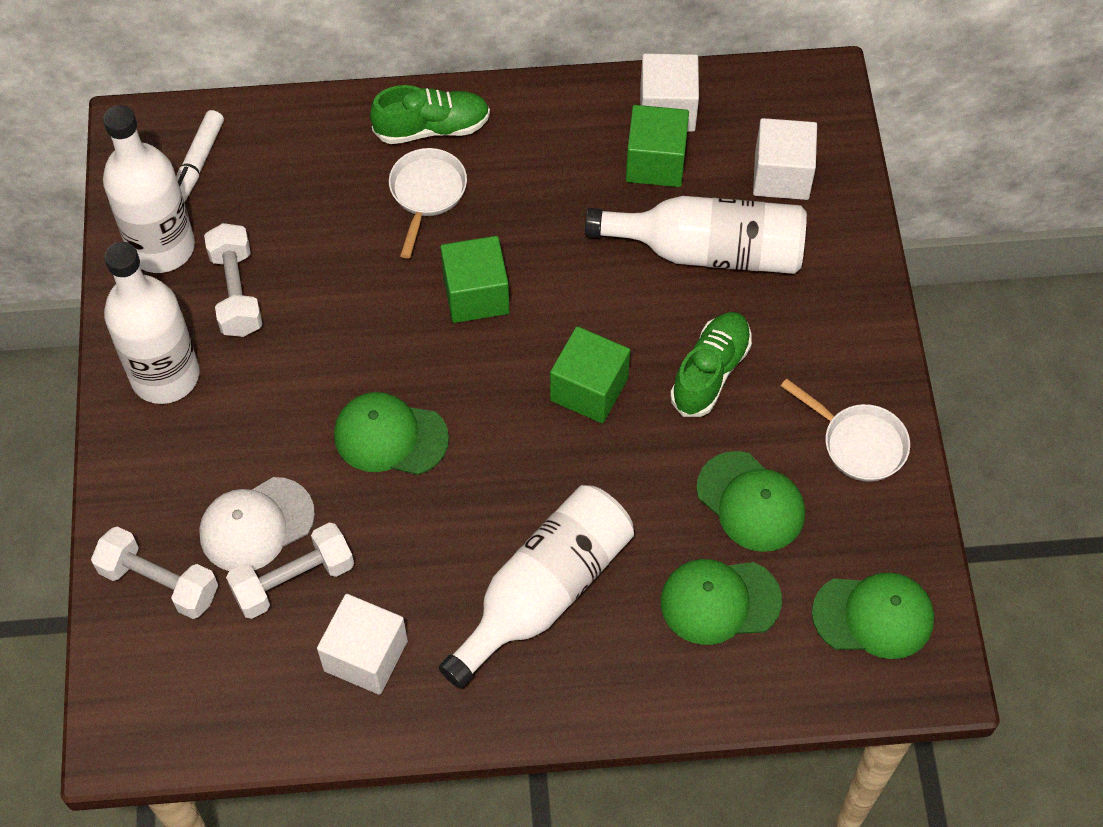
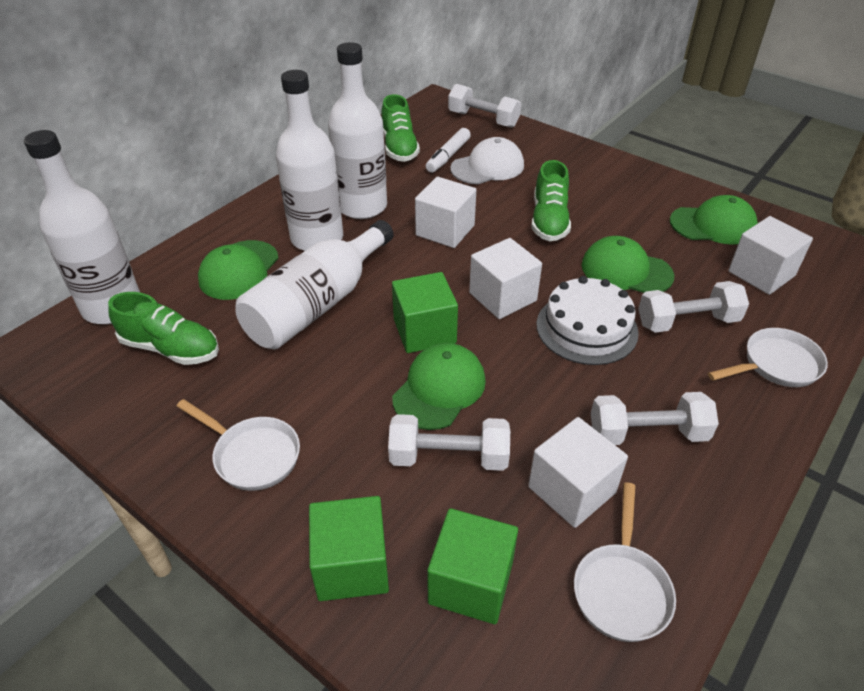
green shoe: [370,85,490,144] [670,312,752,417] = 2 -> [108,292,219,365] [381,94,420,162] [532,160,571,241] = 3
white cake: none = 0 -> [537,276,639,365] = 1
white cube: [317,594,408,695] [640,53,699,132] [753,118,817,200] = 3 -> [415,177,476,248] [469,238,542,319] [528,417,628,528] [728,216,813,295] = 4
white dumbbell: [91,526,218,619] [204,223,263,337] [226,523,354,619] = 3 -> [388,414,510,471] [448,84,521,128] [591,392,719,445] [638,281,749,333] = 4
white pan: [389,148,467,259] [781,378,910,482] = 2 -> [177,399,300,491] [574,483,676,642] [708,328,828,387] = 3

